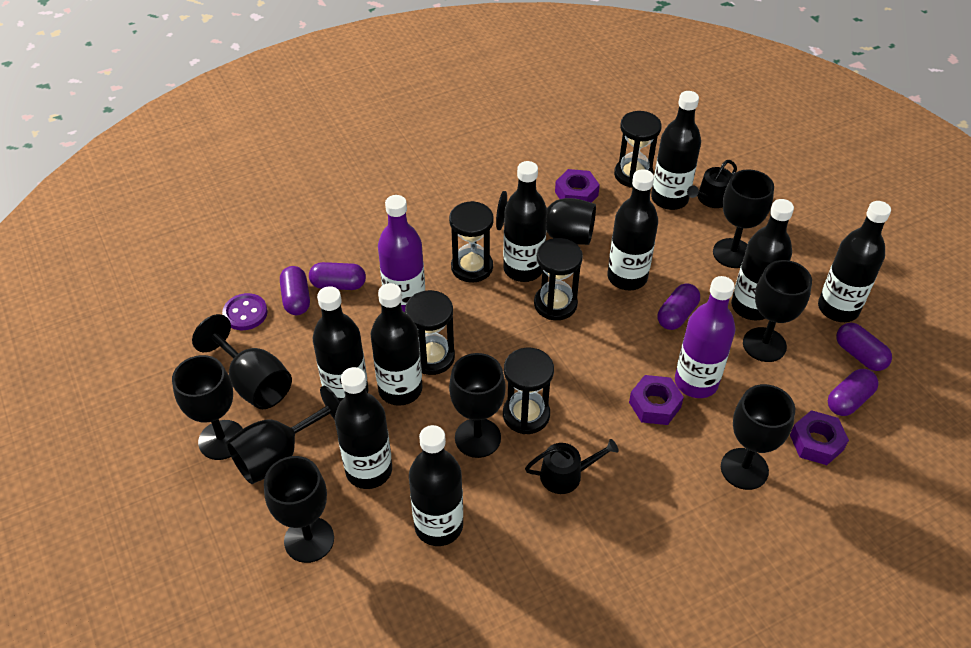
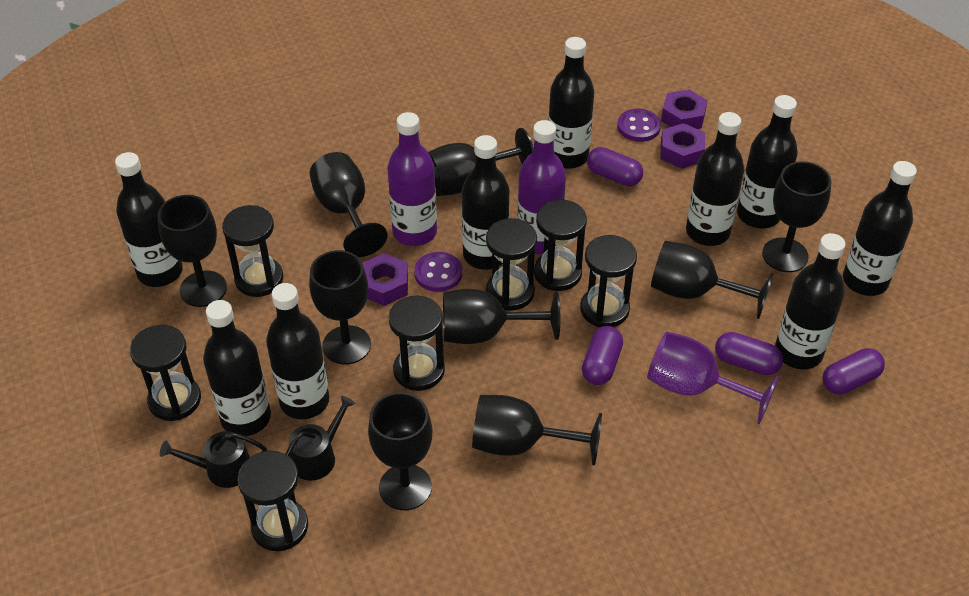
black hourglass: [405,290,455,375] [449,201,494,283] [503,348,554,434] [534,238,583,320] [614,111,662,188] = 5 -> [130,325,201,421] [222,205,283,297] [238,451,308,551] [389,296,445,391] [486,218,537,311] [534,200,587,291] [580,235,637,327] = 7
purple button: [222,293,268,330] = 1 -> [414,252,462,292] [617,109,661,142] = 2
purple capsule: [280,266,310,315] [309,262,366,290] [657,283,700,330] [828,369,879,416] [836,323,892,371] = 5 -> [582,326,623,385] [587,147,643,186] [715,332,783,375] [822,348,885,395] = 4
purple goblet: none = 0 -> [647,331,779,424] = 1

